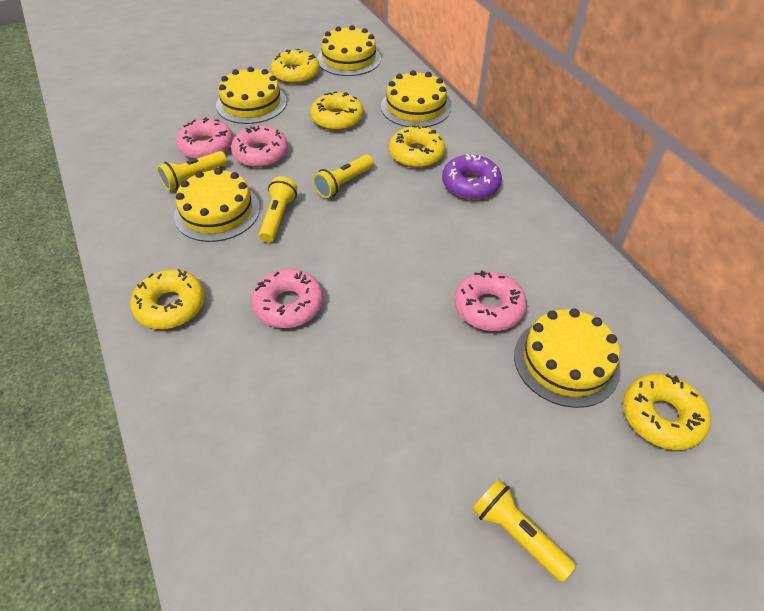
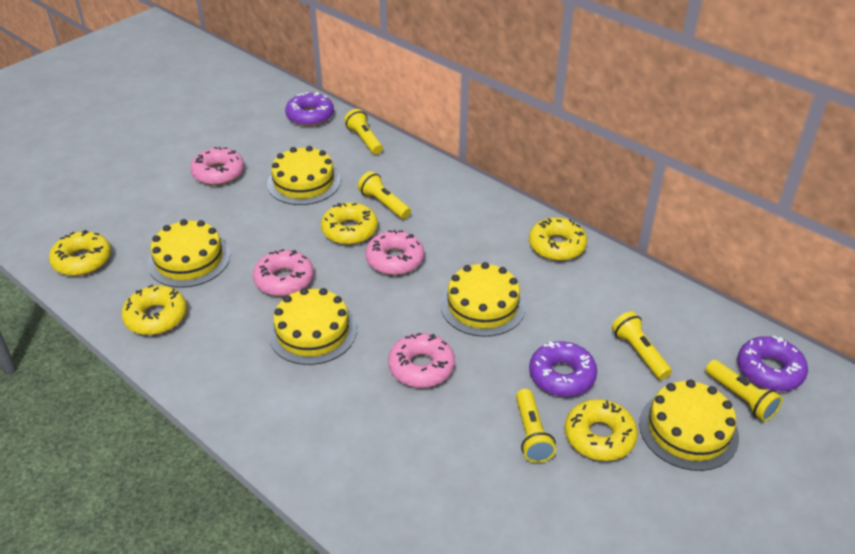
purple donut: [442,154,502,199] = 1 -> [285,92,334,126] [529,341,597,397] [737,335,808,391] = 3
yellow flashlight: [157,151,227,191] [259,176,298,243] [313,155,374,198] [472,479,576,582] = 4 -> [344,109,383,155] [358,171,411,219] [516,389,556,463] [612,311,672,380] [706,360,783,422] = 5

